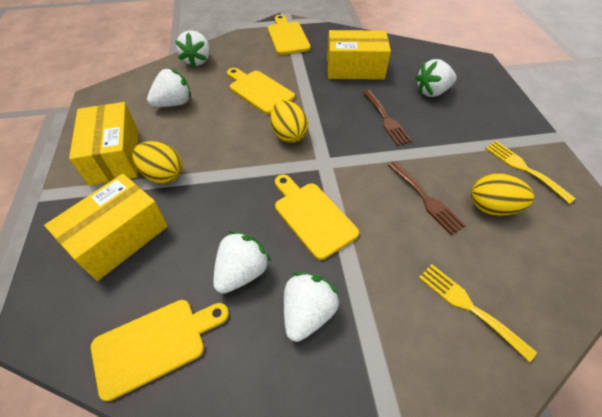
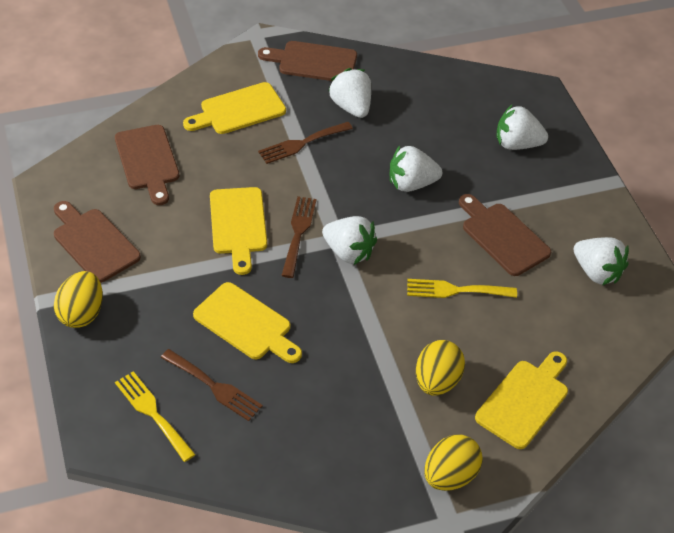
brown cutting board: none = 0 -> [54,201,141,283] [115,125,179,205] [258,41,357,81] [459,194,551,276] = 4
brown fork: [363,90,412,146] [388,161,466,235] = 2 -> [161,349,263,421] [258,122,353,164] [281,196,316,278] = 3
yellow box: [44,174,168,281] [69,102,138,186] [327,30,391,80] = 3 -> none = 0

